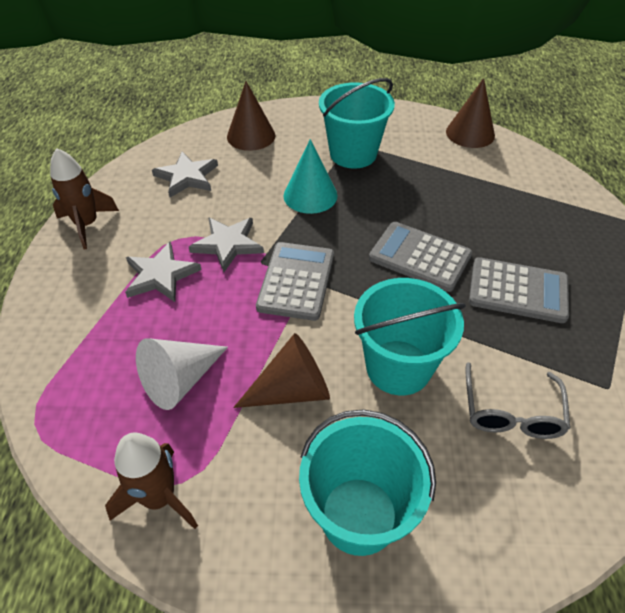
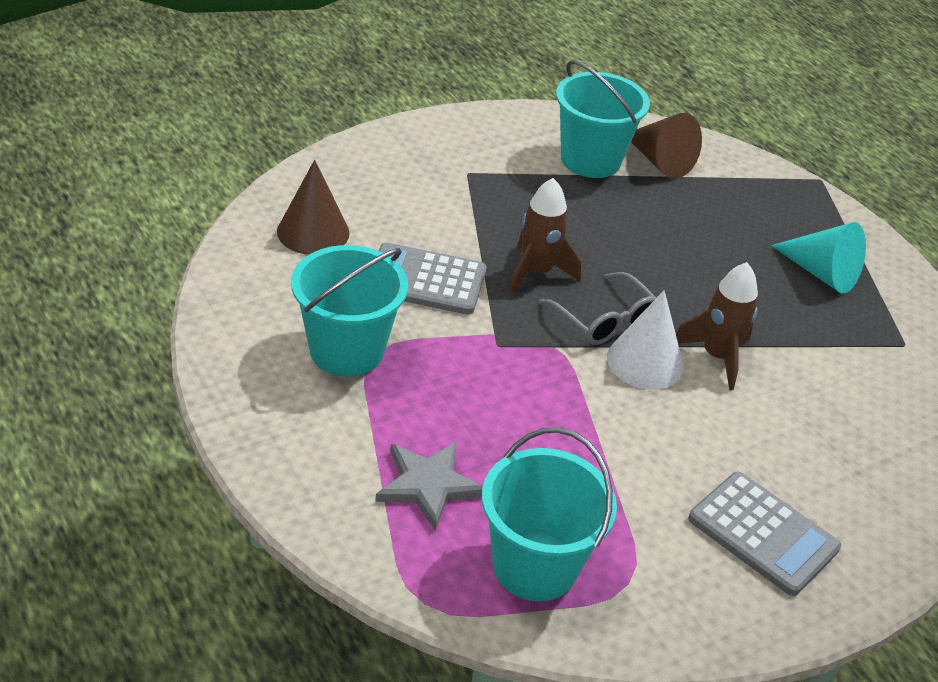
brown cone: [227,81,275,151] [233,333,330,408] [446,78,495,148] = 3 -> [277,160,349,255] [631,113,702,179] = 2
grey calculator: [256,242,334,321] [369,222,472,292] [469,257,569,323] = 3 -> [379,243,487,315] [688,472,841,596] = 2
grey star: [125,241,202,302] [152,152,218,198] [189,217,264,272] = 3 -> [375,442,483,531] = 1

